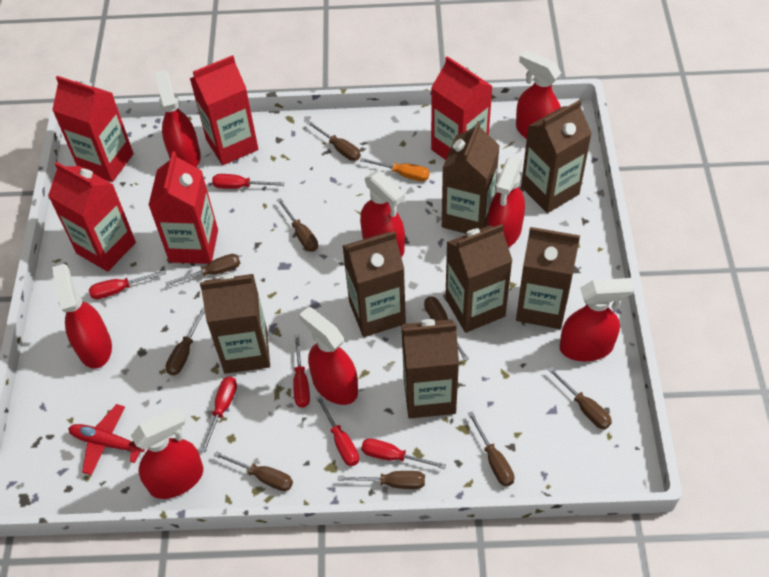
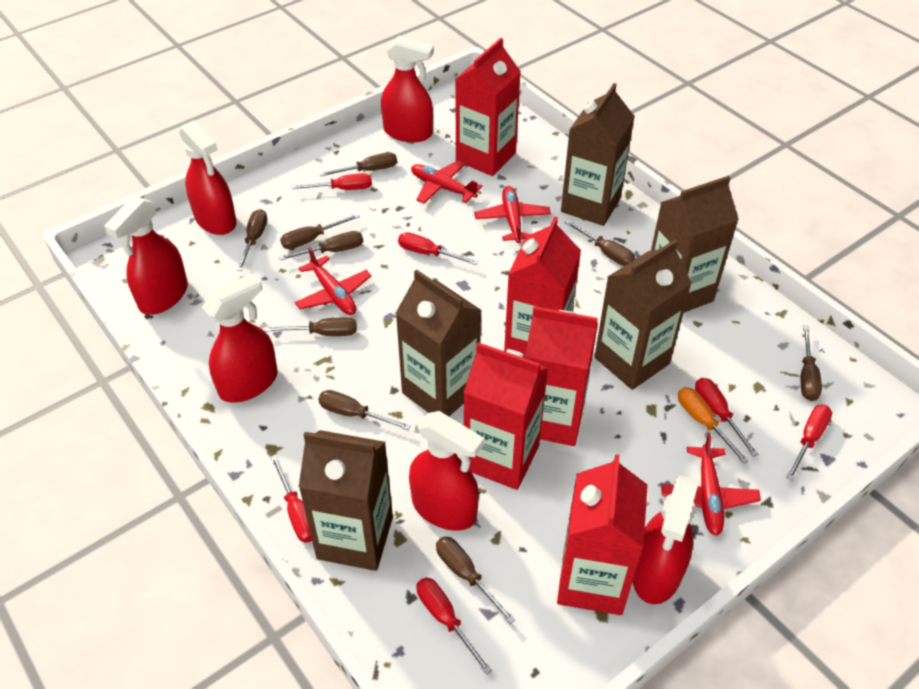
brown carton: [200,274,270,374] [343,231,406,337] [401,319,459,418] [442,121,500,234] [445,224,512,333] [516,227,580,329] [521,100,592,213] = 7 -> [299,430,393,571] [396,269,482,416] [561,83,635,226] [594,240,692,390] [651,176,739,312] = 5
red plane: [68,404,145,475] = 1 -> [295,248,371,315] [411,160,482,204] [474,186,551,243] [661,433,761,536] = 4
red spray bottle: [52,264,112,369] [131,407,203,499] [155,70,201,167] [299,307,358,405] [360,171,405,257] [487,157,525,248] [516,50,561,139] [560,278,634,362] = 8 -> [104,196,188,314] [179,120,237,235] [202,273,278,403] [381,36,434,142] [409,411,484,531] [633,475,698,604] = 6

